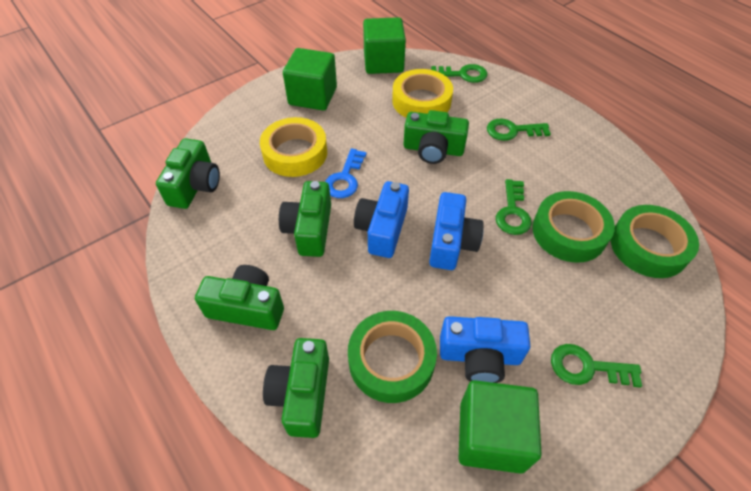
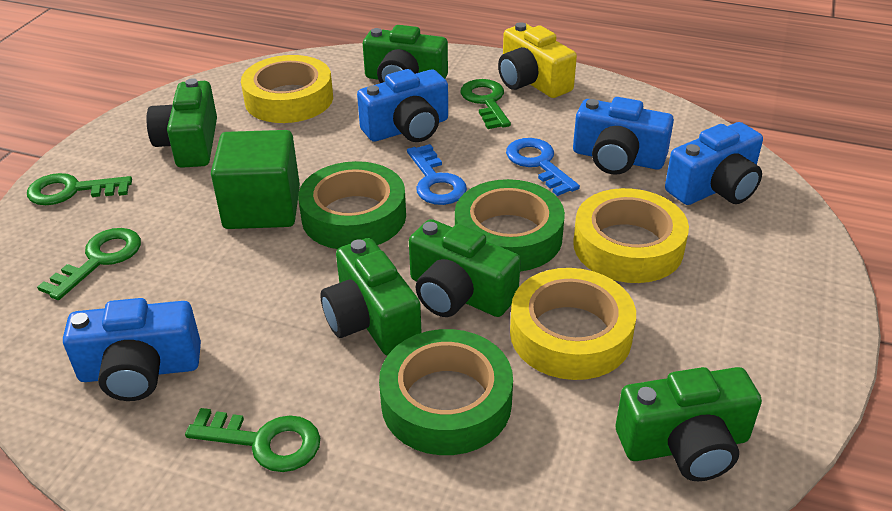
blue camera: [354,181,409,258] [429,192,484,270] [440,316,530,383] = 3 -> [63,298,201,401] [357,69,448,142] [573,97,674,175] [665,122,763,205] = 4
blue key: [325,148,366,198] = 1 -> [407,144,467,205] [506,138,580,196] = 2
green cube: [283,48,337,110] [363,17,406,74] [459,380,542,474] = 3 -> [211,130,300,229] = 1
yellow camera: none = 0 -> [498,22,577,98] = 1
yellow tape: [260,117,327,177] [392,69,453,118] = 2 -> [241,55,333,123] [510,268,636,380] [573,188,689,283] = 3

